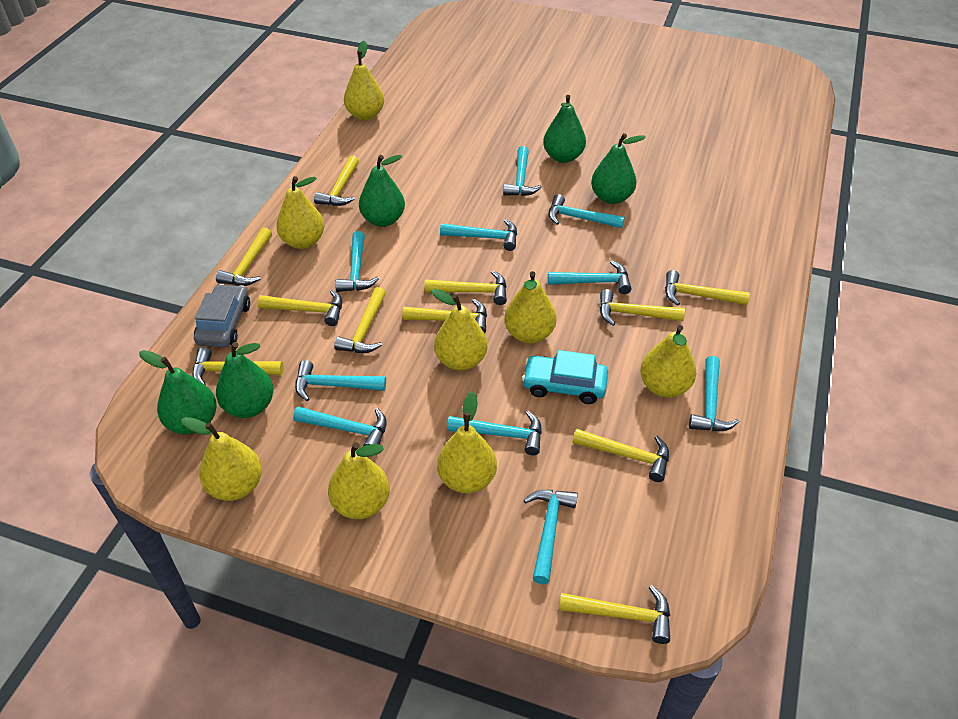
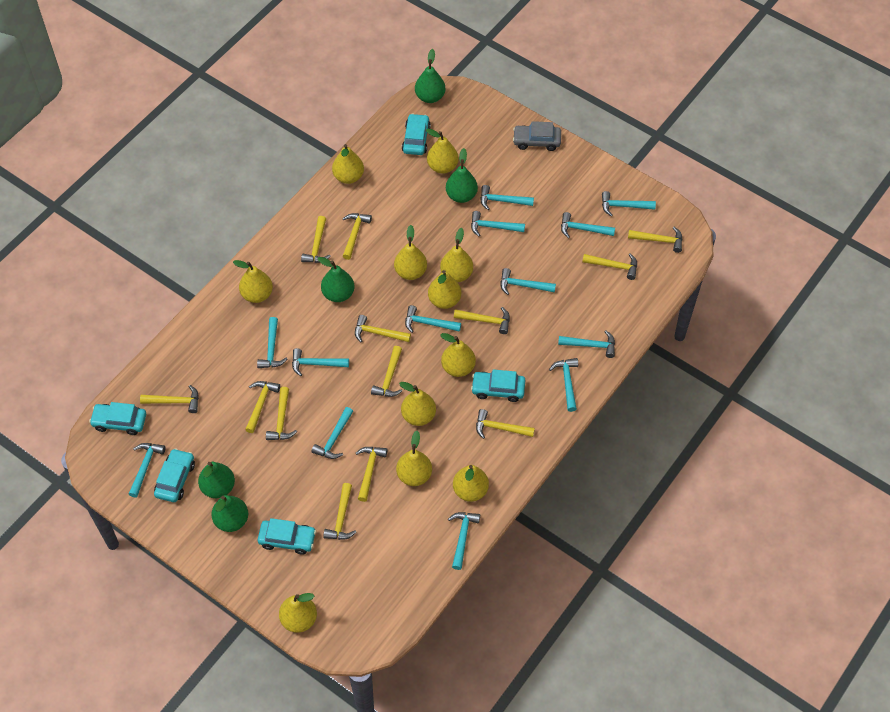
turquoise car: [522,350,608,404] = 1 -> [89,402,146,435] [154,448,195,502] [258,518,316,555] [402,113,431,155] [471,369,525,402] = 5
turquoise hammer: [293,406,387,446] [295,360,386,401] [335,231,379,292] [440,219,517,251] [447,411,542,455] [503,146,542,196] [524,490,578,584] [548,261,632,294] [549,194,625,228] [689,356,740,431] = 10 -> [129,443,166,498] [257,317,287,368] [292,348,349,376] [311,407,353,459] [405,305,461,333] [448,512,480,570] [471,211,525,236] [480,185,534,210] [501,268,556,295] [549,358,578,412] [558,330,615,358] [561,212,615,238] [602,191,656,216] = 13
yellow hammer: [192,347,283,385] [216,227,272,286] [258,290,342,326] [314,155,359,206] [334,287,386,353] [402,299,487,333] [425,270,507,305] [559,585,670,644] [573,429,669,482] [599,289,685,326] [665,270,750,306] = 11 -> [140,385,199,413] [245,381,280,433] [266,387,297,440] [301,216,331,263] [323,483,356,540] [342,213,372,260] [355,315,411,342] [356,447,387,502] [371,346,402,397] [454,307,510,334] [476,409,535,439] [582,253,637,280] [628,227,683,253] = 13
yellow pear: [181,417,262,501] [276,176,324,249] [328,442,390,519] [344,41,384,120] [431,289,488,371] [437,391,497,493] [504,271,556,343] [640,325,696,398] = 8 -> [233,260,273,303] [279,593,317,633] [332,144,364,184] [394,225,427,280] [396,431,432,486] [399,382,436,426] [426,129,459,174] [428,270,461,309] [440,228,473,282] [440,333,476,377] [453,465,489,502] = 11

